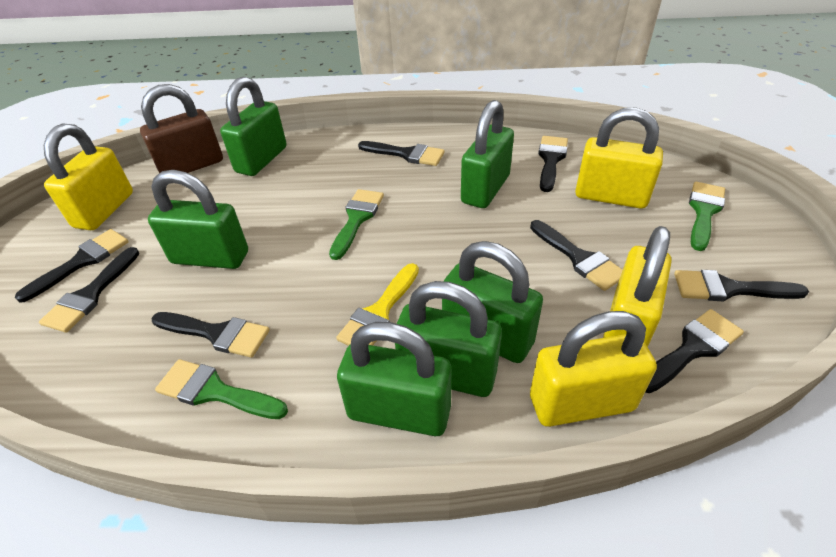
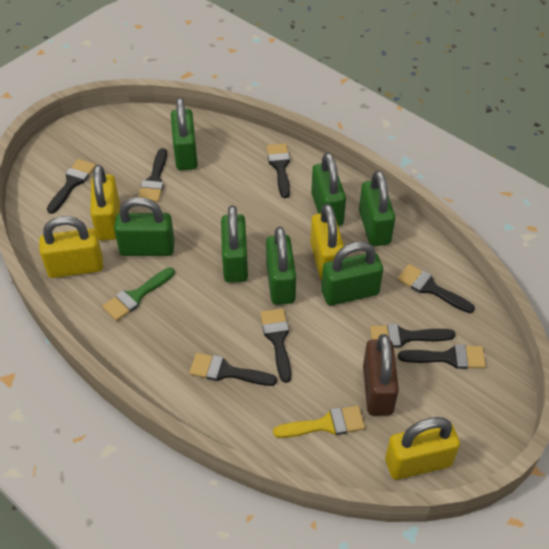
green brush: [155,359,288,419] [329,189,384,260] [689,182,725,251] = 3 -> [102,267,175,321] = 1
green padlock: [148,170,248,269] [220,77,287,176] [337,322,451,436] [395,281,502,397] [442,241,543,363] [461,100,514,208] = 6 -> [114,197,175,256] [171,98,198,171] [221,205,248,283] [266,227,296,305] [311,153,346,226] [321,241,383,305] [359,170,395,246] = 7

